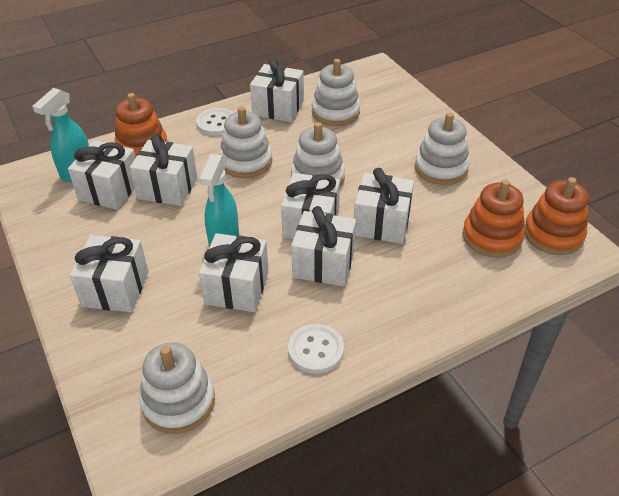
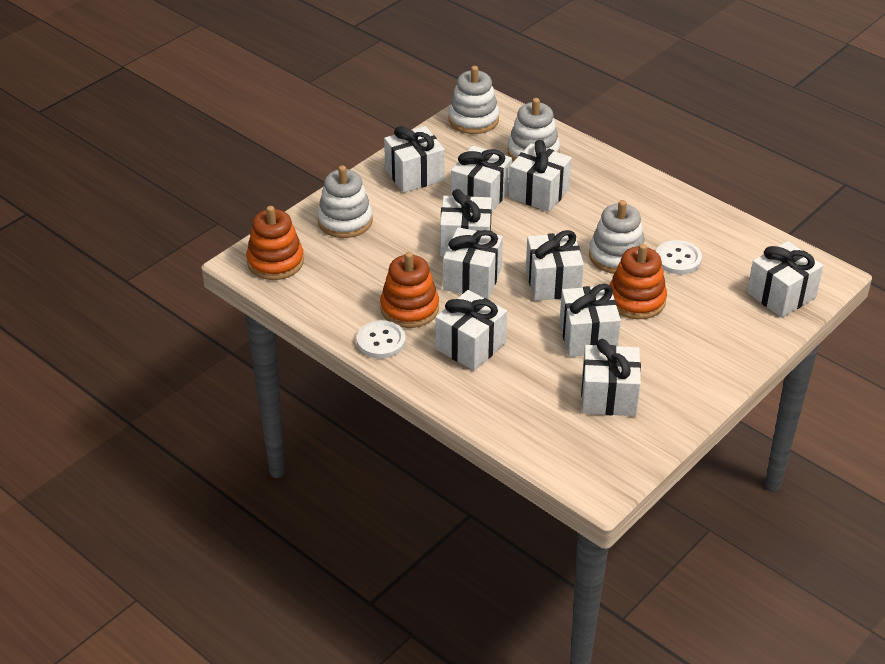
turquoise spray bottle: [32,88,89,182] [199,154,239,247] = 2 -> none = 0
white gift: [68,140,136,210] [70,235,148,312] [130,134,197,206] [199,233,269,312] [250,58,304,122] [281,173,340,239] [291,206,356,286] [354,168,414,244] = 8 -> [384,126,445,193] [435,290,507,371] [440,189,492,257] [443,227,503,299] [451,145,512,213] [508,140,572,212] [526,230,584,301] [560,284,621,357] [581,339,641,416] [747,241,823,318] = 10
white stacking toy: [139,342,215,434] [219,106,272,178] [291,122,345,187] [312,59,360,126] [415,112,470,185] = 5 -> [317,165,373,238] [448,66,499,134] [508,98,560,161] [589,200,645,274] = 4

